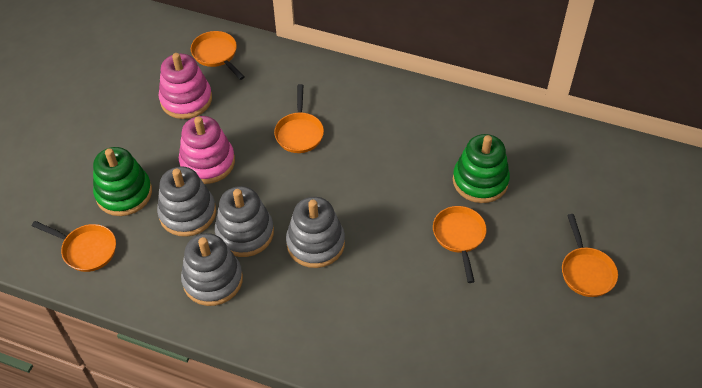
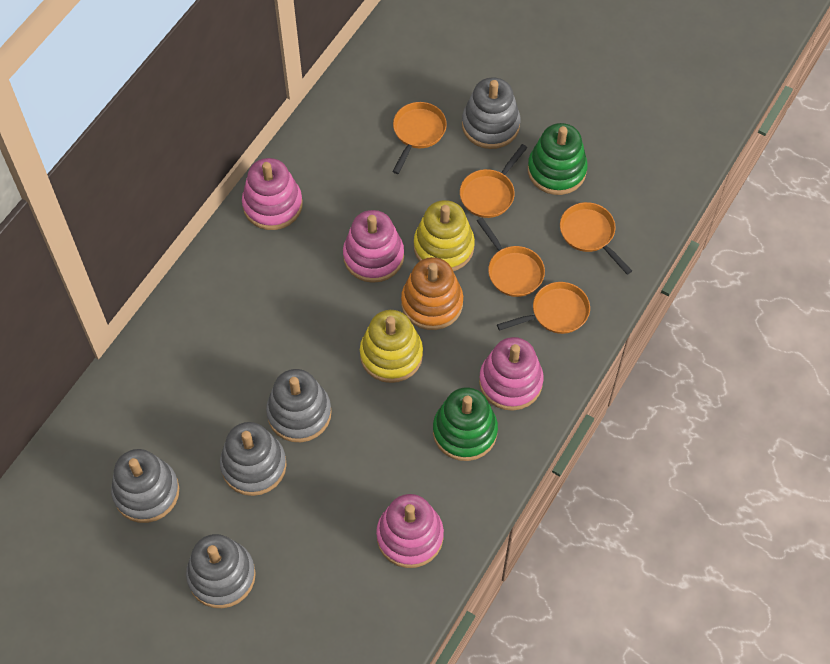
grey stacking toy: [157,166,216,237] [181,233,243,306] [215,186,274,257] [286,197,345,268] = 4 -> [111,449,179,523] [186,534,256,608] [220,422,287,496] [266,369,332,442] [462,77,520,149] = 5
orange stacking toy: none = 0 -> [401,257,463,330] = 1
pink stacking toy: [159,53,212,119] [179,116,235,184] = 2 -> [242,158,303,230] [343,210,404,283] [376,494,444,568] [479,337,544,411] = 4
yellow stacking toy: none = 0 -> [360,310,423,383] [414,200,475,271] = 2

